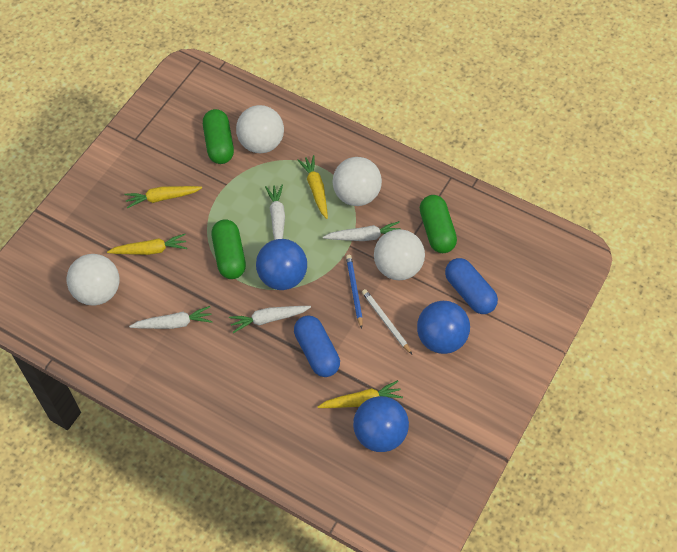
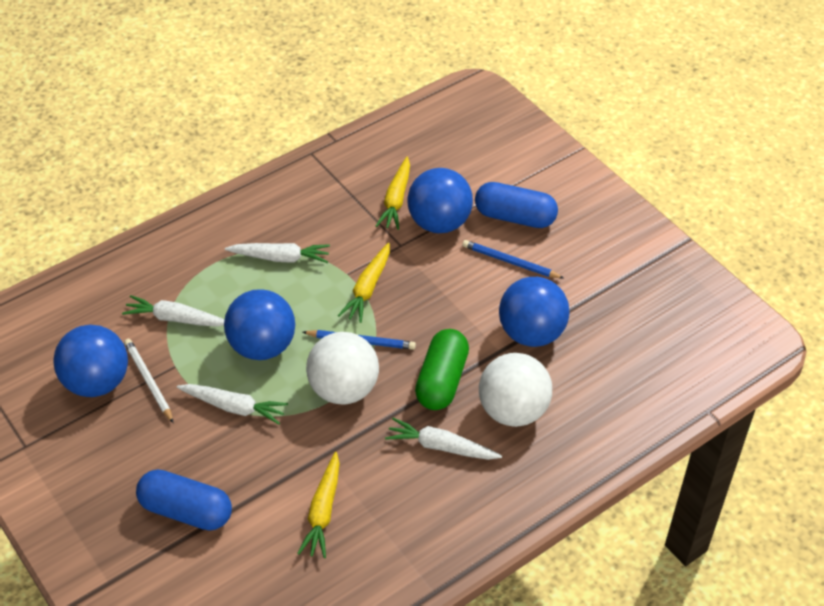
blue ball: [256,239,307,290] [353,396,409,452] [417,301,470,354] = 3 -> [53,325,128,397] [224,289,295,360] [407,168,473,233] [499,277,570,347] = 4
blue pencil: [346,255,363,329] = 1 -> [303,330,416,350] [462,240,564,279] = 2
green capsule: [203,109,234,164] [211,219,246,279] [419,195,457,253] = 3 -> [415,329,469,410] = 1
white ball: [66,254,120,306] [236,105,284,153] [332,157,382,206] [374,229,425,280] = 4 -> [306,332,379,405] [479,353,552,427] = 2
yellow carrot: [107,234,187,255] [124,186,202,209] [297,155,328,219] [317,380,403,408] = 4 -> [297,452,340,558] [338,243,390,323] [376,157,410,230] = 3

